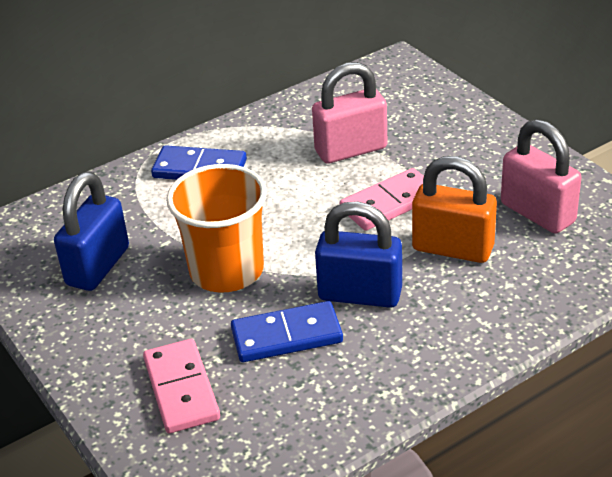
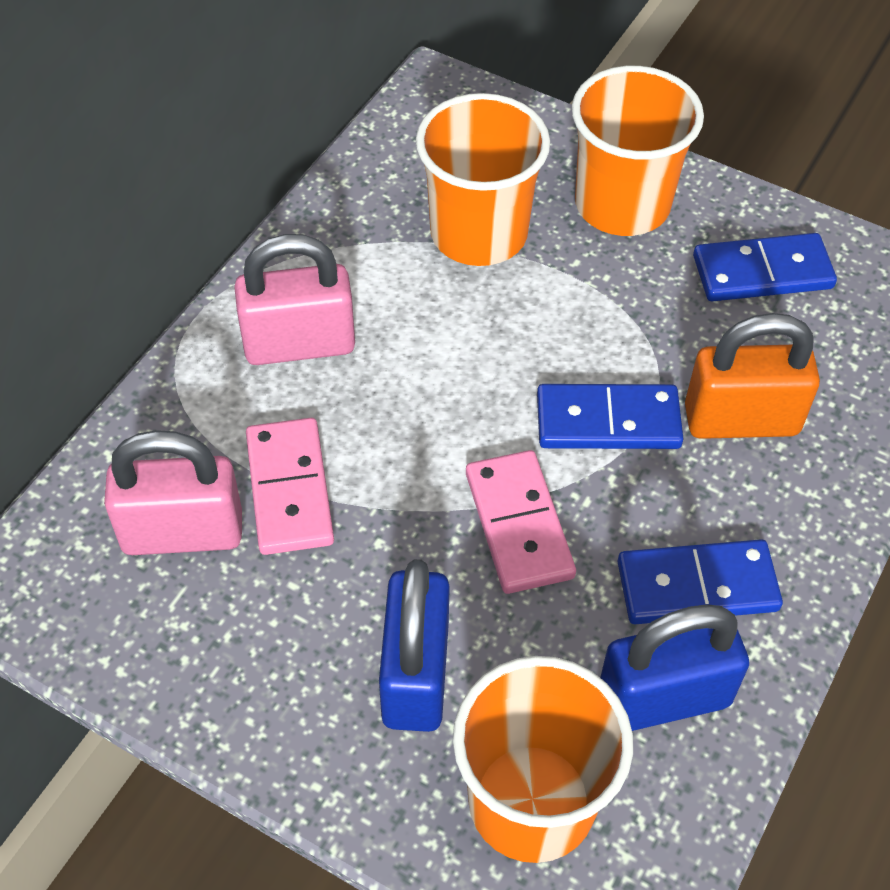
blue domino: [151,145,247,180] [231,301,343,362] = 2 -> [537,384,683,449] [618,539,783,624] [693,233,837,301] = 3
orange cup: [166,164,267,292] = 1 -> [416,93,550,266] [453,656,633,863] [572,66,704,236] = 3

